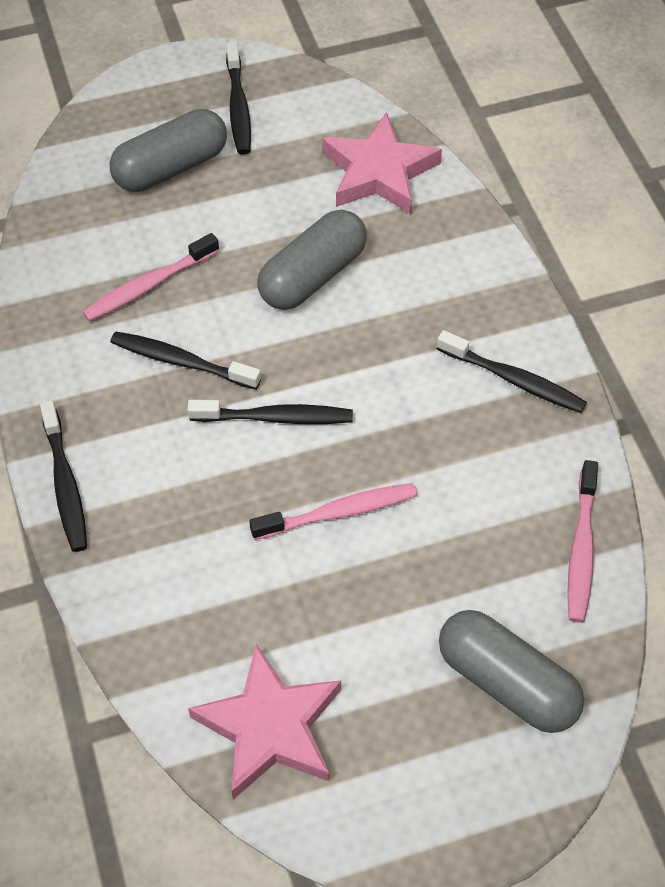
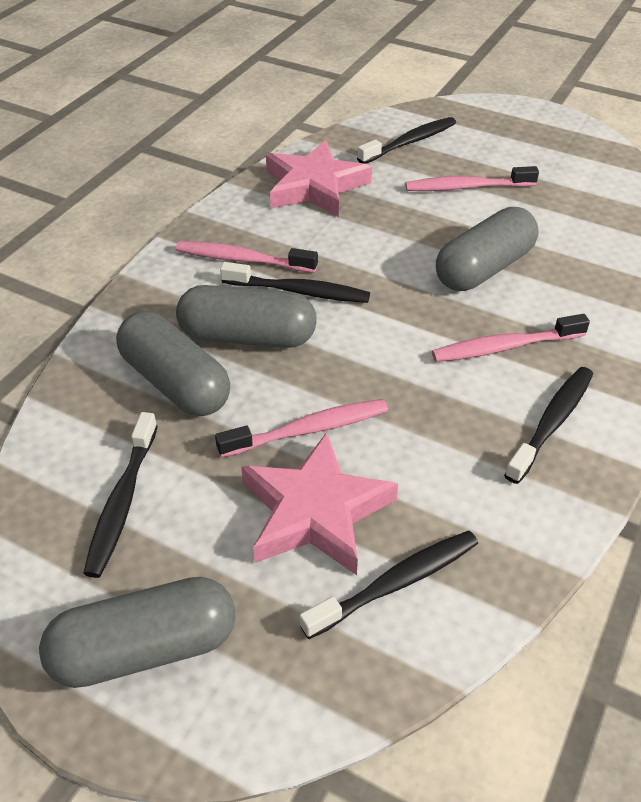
grey capsule: [110,109,227,192] [258,210,367,310] [439,610,584,733] = 3 -> [39,577,236,688] [116,311,230,416] [176,285,317,348] [436,207,539,291] = 4
pink toothbrush: [83,233,219,322] [249,483,417,540] [567,460,598,623] = 3 -> [176,241,318,273] [215,399,388,458] [405,166,539,191] [432,314,590,362] = 4

